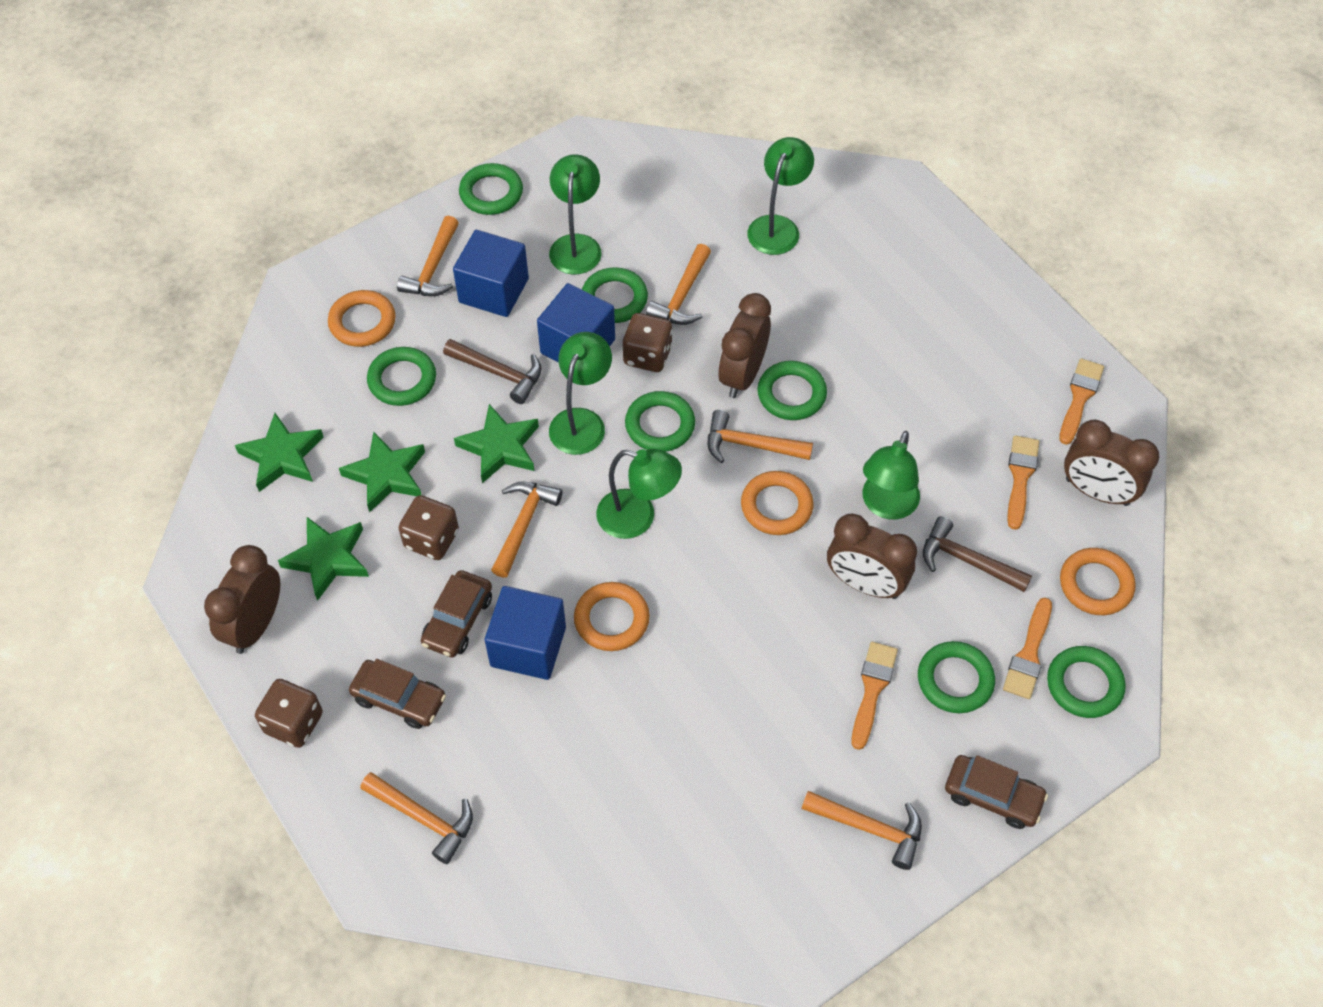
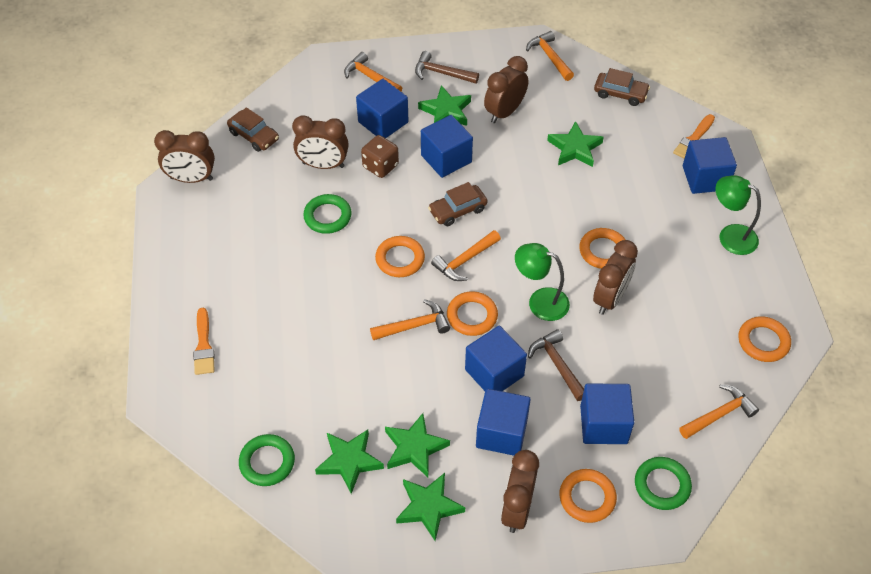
blue cube: [453,230,529,317] [485,586,566,680] [537,283,615,362] = 3 -> [356,79,408,138] [421,115,473,178] [465,326,527,391] [476,389,531,456] [580,384,634,444] [683,137,737,194] = 6
brown clock: [204,545,280,654] [718,293,771,398] [827,514,917,599] [1064,419,1159,506] = 4 -> [154,130,215,183] [292,115,349,169] [484,56,528,123] [501,450,539,533] [593,240,638,315] = 5
brown dice: [255,679,323,748] [399,495,459,560] [623,313,673,372] = 3 -> [361,135,399,178] = 1
green lamp: [549,154,601,275] [549,332,612,455] [596,449,682,539] [748,137,814,255] [862,431,920,520] = 5 -> [515,243,570,321] [716,175,761,255] = 2
green ring: [367,347,436,406] [459,163,523,215] [582,267,648,323] [625,391,695,452] [757,361,827,420] [918,641,995,713] [1047,646,1126,718] = 7 -> [239,434,295,486] [303,194,352,234] [635,457,692,510] = 3
green star: [235,413,324,492] [278,517,369,601] [339,432,425,513] [454,404,539,483] = 4 -> [315,429,384,494] [385,413,450,477] [396,473,465,541] [418,85,471,126] [547,121,604,167] = 5
orange brush: [851,642,898,750] [1003,598,1052,699] [1007,435,1039,530] [1059,358,1104,445] = 4 -> [193,308,215,375] [673,114,715,158] = 2
orange hammer: [360,772,473,864] [397,216,459,296] [491,482,562,578] [646,244,711,325] [708,410,813,463] [801,791,922,870] = 6 -> [344,52,402,91] [370,299,450,340] [431,230,501,281] [526,31,574,81] [679,384,759,439] = 5
orange ring: [328,290,396,347] [574,582,650,651] [741,471,814,535] [1060,548,1136,615] = 4 -> [375,236,425,277] [447,291,498,336] [559,469,617,523] [579,228,626,269] [738,316,791,362] = 5

